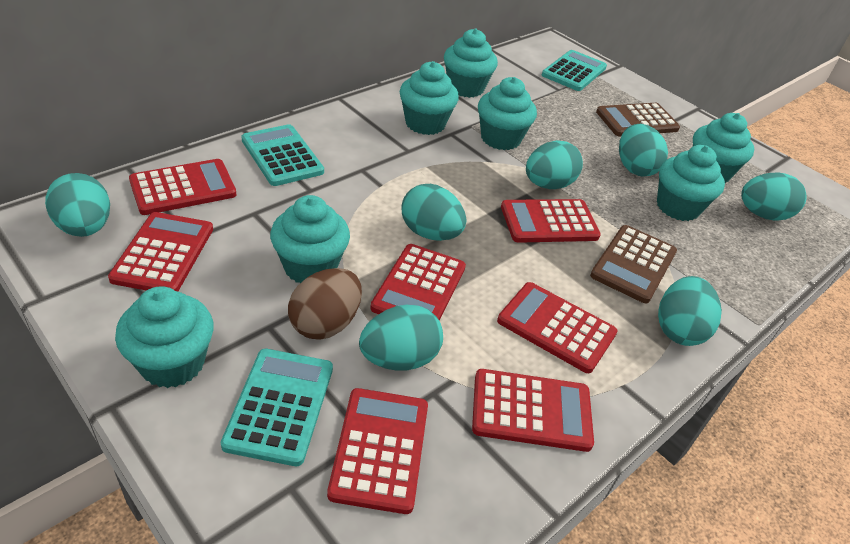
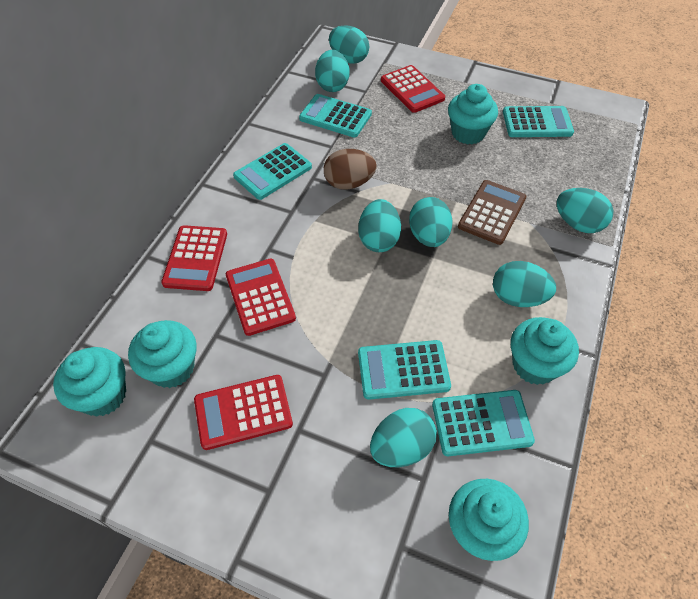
brown calculator: [590,225,677,303] [596,103,680,136] = 2 -> [458,180,526,245] = 1
red calculator: [108,212,213,291] [129,159,236,215] [327,388,428,514] [370,244,466,321] [472,369,594,452] [497,282,618,373] [501,199,601,243] = 7 -> [161,225,227,291] [194,375,293,450] [226,259,296,336] [381,65,445,113] = 4
turquoise calculator: [221,349,333,466] [241,124,324,186] [542,50,607,91] = 3 -> [233,143,312,200] [299,94,372,137] [358,340,451,400] [432,390,535,456] [503,106,574,137] = 5
turquoise cupcake: [115,286,214,388] [270,195,350,283] [400,61,459,135] [444,29,498,98] [478,77,537,150] [657,145,725,221] [693,113,754,183] = 7 -> [53,347,126,417] [128,320,197,388] [448,84,498,145] [449,479,529,561] [511,317,579,385] = 5

